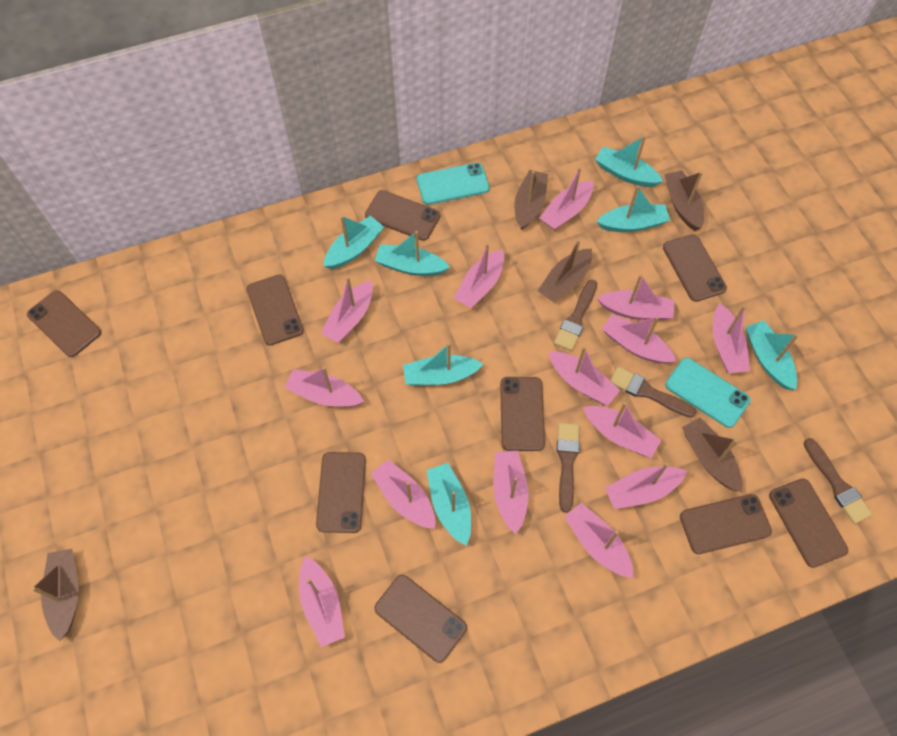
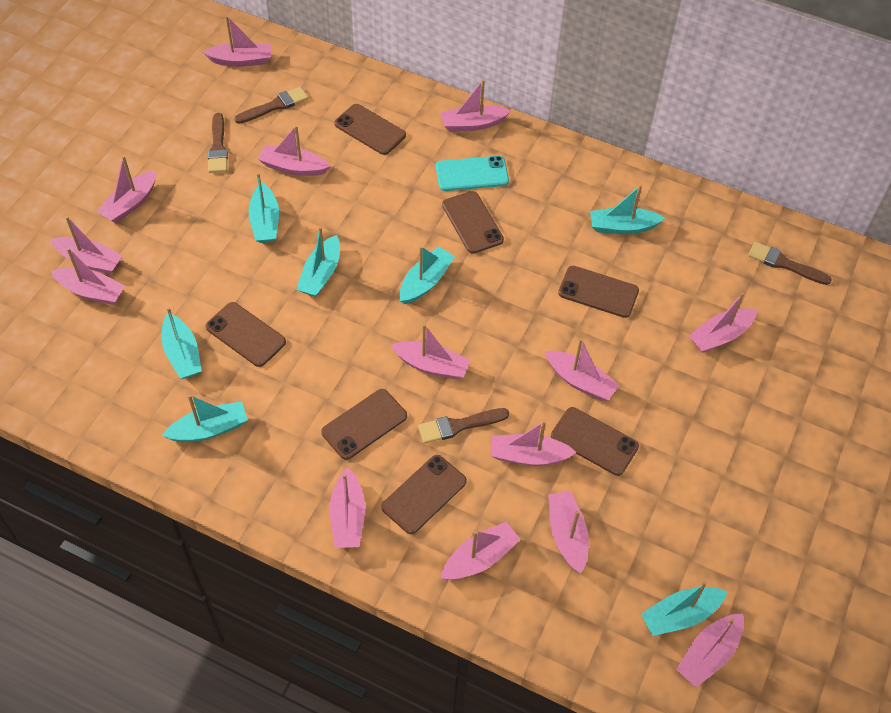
brown boat: [31,549,79,641] [515,170,548,230] [538,239,592,302] [664,170,704,231] [682,418,742,492] = 5 -> none = 0
brown phone: [27,290,101,357] [247,274,304,345] [316,452,366,533] [365,190,440,241] [374,575,467,663] [500,377,545,451] [663,234,727,302] [680,494,772,554] [769,479,848,568] = 9 -> [206,302,286,367] [321,389,407,460] [334,104,406,155] [381,455,467,534] [442,191,504,254] [551,407,639,476] [558,266,639,318] = 7
turquoise phone: [417,163,490,205] [665,358,750,428] = 2 -> [436,156,509,191] = 1

